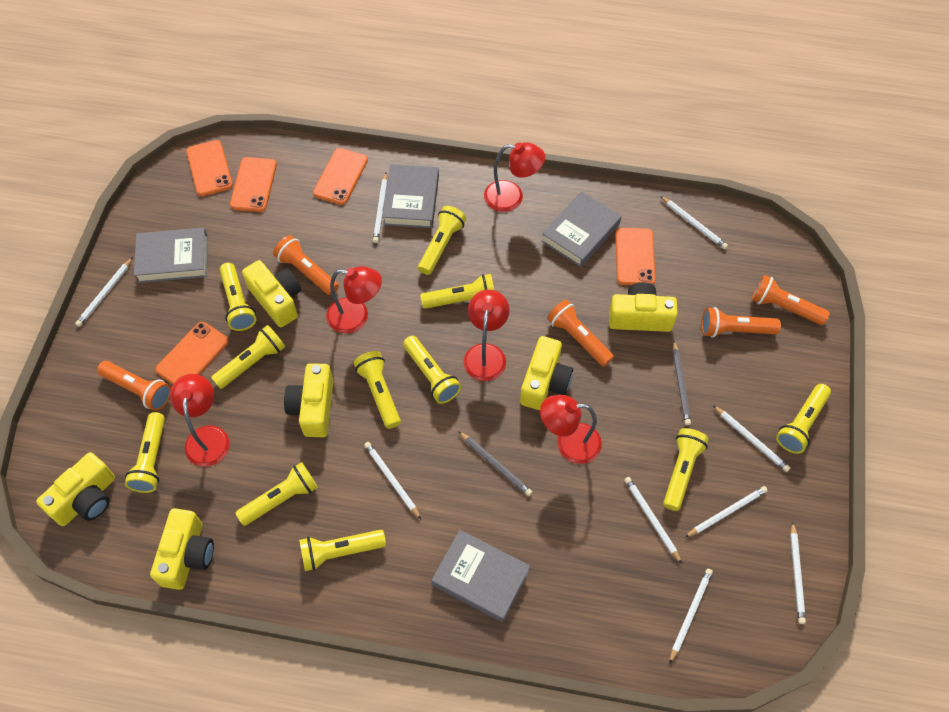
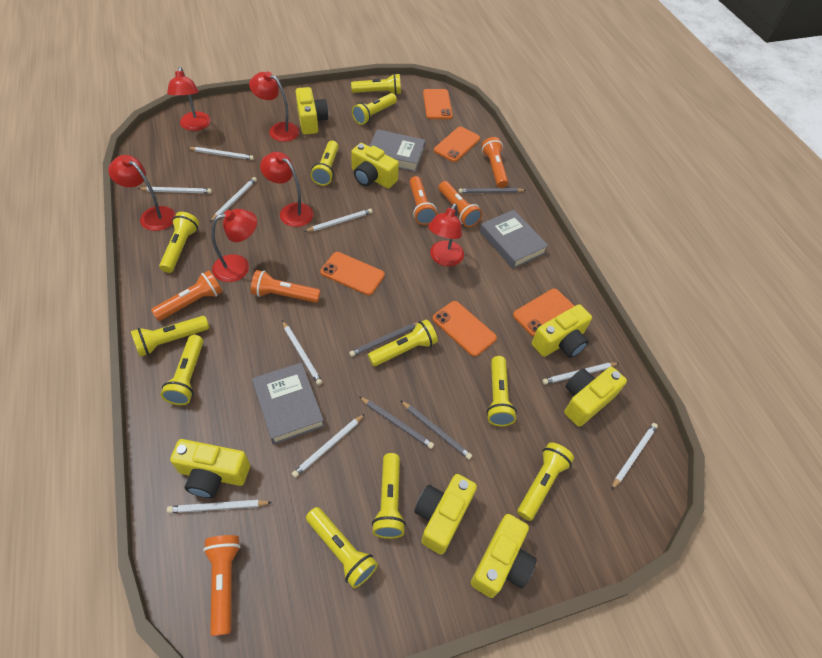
grey book: [134,228,208,283] [382,164,439,228] [431,530,530,622] [541,191,621,267] = 4 -> [252,362,324,445] [369,129,426,172] [480,210,549,269] = 3
grey pencil: [458,431,532,496] [673,341,691,425] = 2 -> [349,322,418,357] [359,396,434,449] [400,400,472,460] [459,188,526,193] = 4
orange flashlight: [97,361,171,411] [273,235,339,295] [547,299,614,367] [702,307,781,338] [752,275,830,325] = 5 -> [151,270,223,321] [203,535,240,636] [251,270,321,303] [409,176,437,225] [439,181,482,227] [481,137,508,188] = 6
red lamp: [170,374,230,467] [326,266,382,333] [464,290,509,381] [484,142,545,212] [540,395,602,464] = 5 -> [108,155,175,231] [167,67,211,131] [211,209,257,282] [249,71,299,142] [260,152,314,227] [428,203,464,266] = 6
yellow camera: [36,452,115,526] [150,508,214,590] [242,260,301,327] [284,363,333,437] [520,336,573,410] [609,282,678,332] = 6 -> [170,439,250,498] [295,87,328,134] [351,143,399,188] [414,474,477,555] [471,514,537,598] [532,304,592,358] [564,367,627,427] = 7

